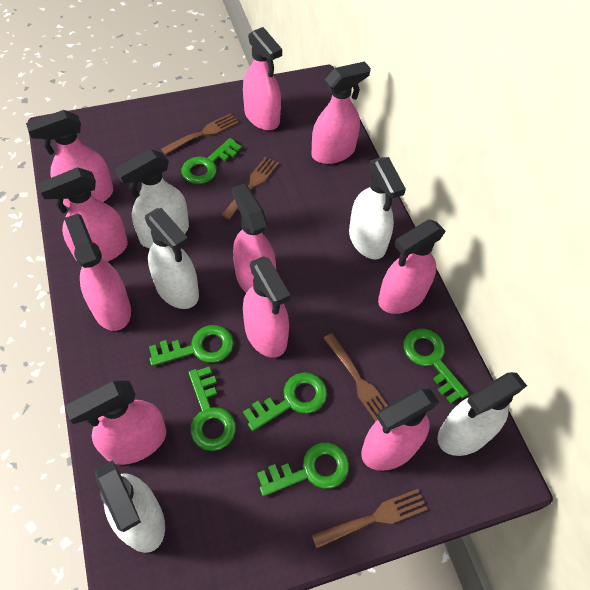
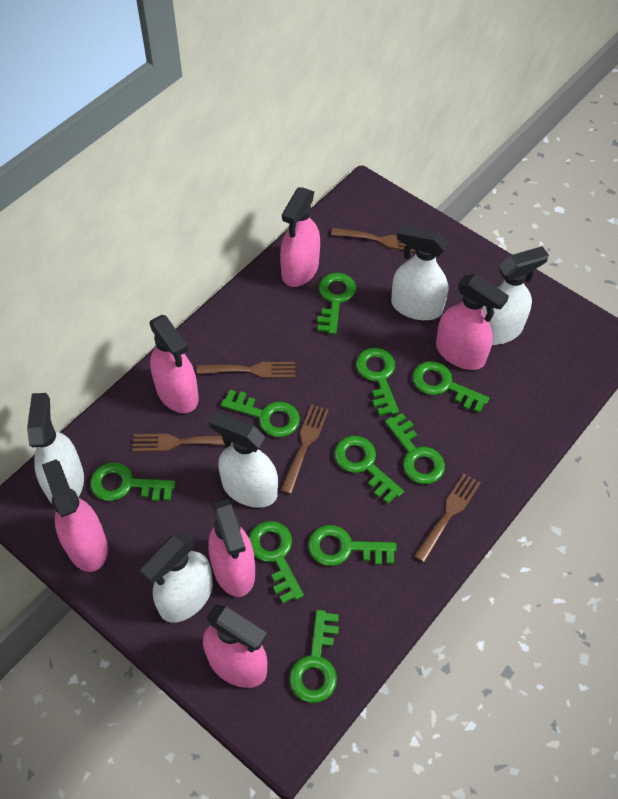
brown fork: [161,114,239,155] [221,157,279,220] [312,489,428,549] [323,333,388,422] = 4 -> [132,434,233,452] [197,362,295,378] [281,404,329,494] [331,228,416,252] [414,473,481,563] = 5
green key: [149,325,234,366] [181,138,242,184] [188,367,236,451] [243,372,327,431] [257,443,349,496] [403,329,469,403] = 6 -> [90,463,176,501] [221,390,300,437] [249,521,304,604] [289,610,339,703] [308,525,397,566] [317,273,356,334] [334,436,404,504] [356,348,399,416] [385,413,445,484] [412,361,489,413] = 10
pink spray bottle: [26,110,113,208] [37,167,128,262] [64,214,131,331] [65,380,166,465] [232,184,276,293] [243,27,282,130] [243,256,290,358] [312,62,371,164] [361,388,439,471] [378,219,446,314] = 10 -> [42,459,108,572] [150,315,199,413] [203,604,267,688] [208,499,255,597] [280,187,320,287] [436,274,509,370] = 6

